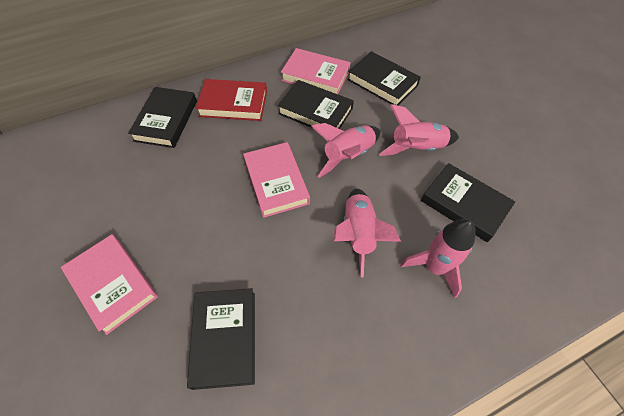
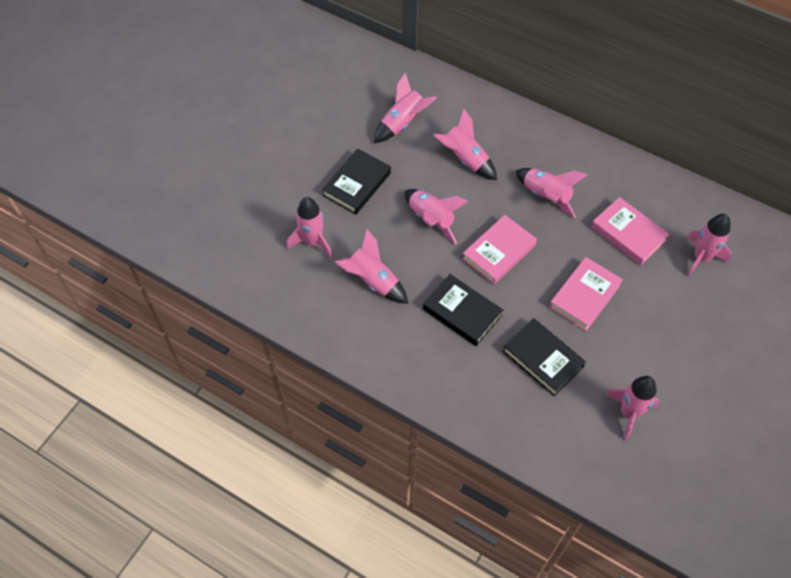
black book: [128,87,197,148] [187,288,255,390] [278,80,354,129] [347,51,421,106] [421,163,515,242] = 5 -> [322,149,391,214] [423,274,503,346] [503,318,586,396] = 3
pink rocket: [311,123,380,178] [334,189,401,277] [379,104,459,156] [400,219,476,298] = 4 -> [287,197,333,259] [335,229,408,304] [374,73,437,143] [405,189,469,244] [434,109,497,180] [516,168,587,218] [605,376,660,441] [687,214,732,277] = 8
red book: [196,79,267,121] = 1 -> none = 0

